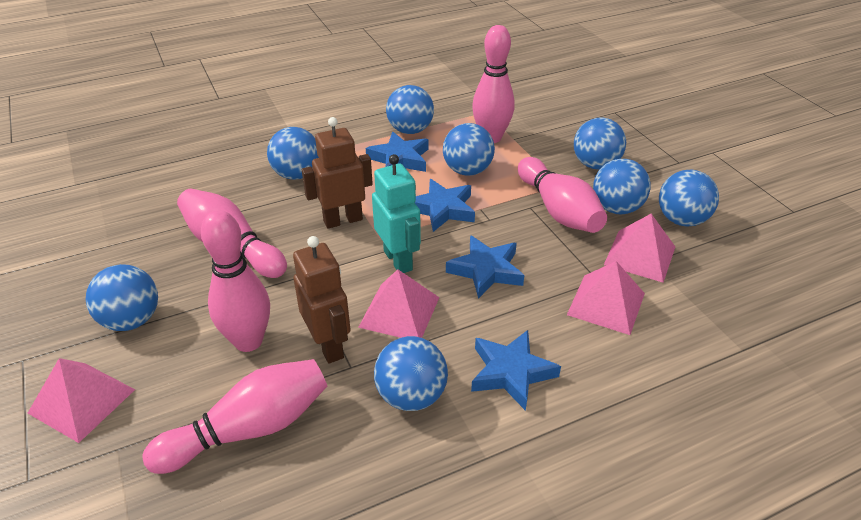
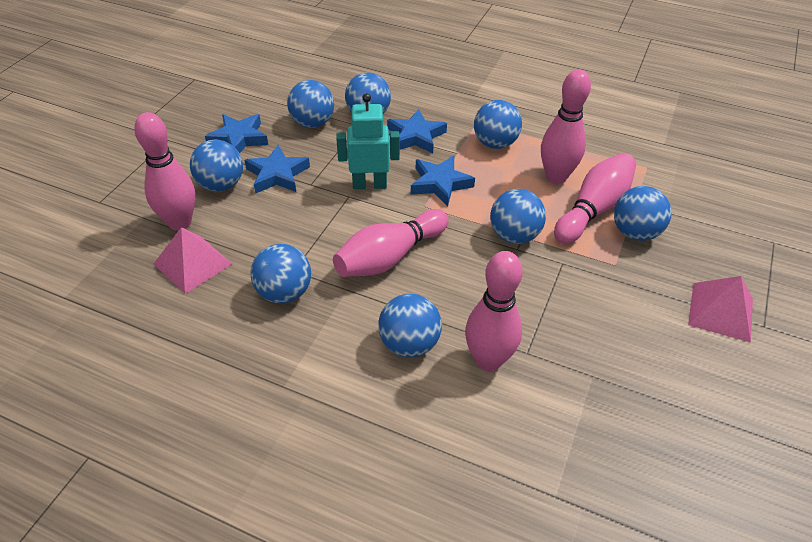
brown robot: [293,236,351,364] [302,117,373,229] = 2 -> none = 0
pink pyramid: [28,358,135,443] [358,269,439,338] [567,261,645,335] [604,214,675,283] = 4 -> [154,227,232,294] [688,276,753,342] = 2

